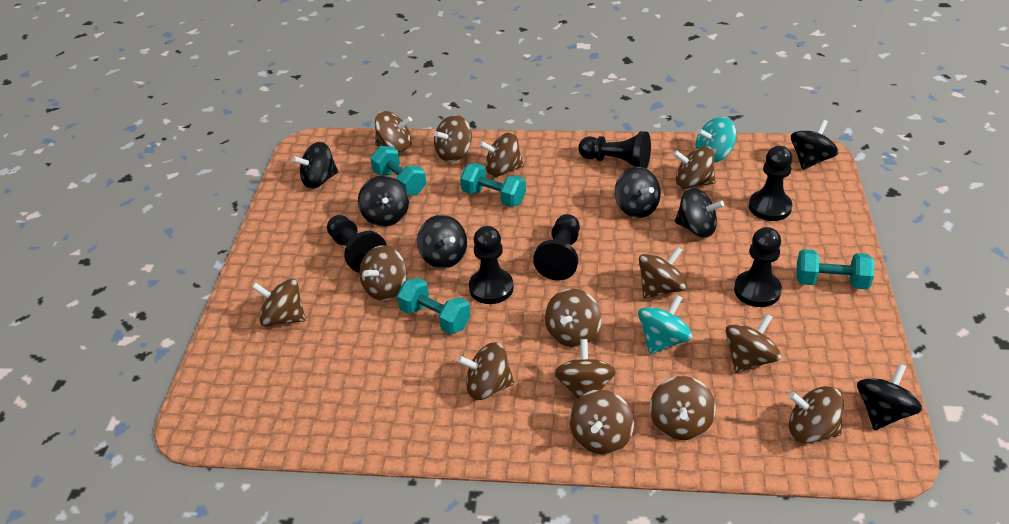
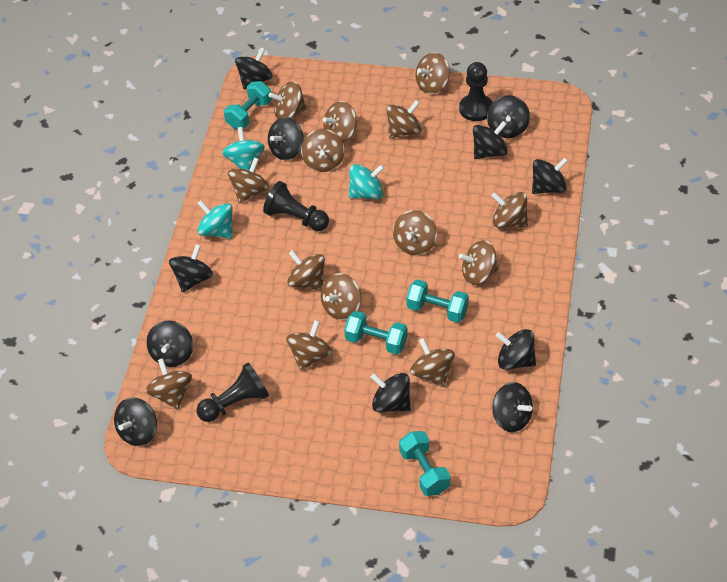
black pawn: [327,215,387,273] [469,226,514,304] [533,214,580,280] [578,131,651,169] [734,227,782,307] [749,146,793,221] = 6 -> [197,362,269,422] [263,181,329,231] [459,62,493,121] = 3
black spinning top: [292,142,338,189] [358,176,409,227] [417,215,467,268] [615,167,661,218] [675,188,724,238] [791,120,838,170] [857,363,922,430] = 7 -> [114,397,157,446] [146,321,193,367] [169,244,213,292] [235,48,273,89] [268,117,304,160] [371,373,411,412] [473,121,508,159] [487,95,530,138] [492,382,533,432] [496,329,536,370] [532,157,568,194] = 11
turquoise spinning top: [638,295,692,354] [696,117,737,163] = 2 -> [197,200,233,239] [222,127,265,170] [349,164,384,199] = 3

